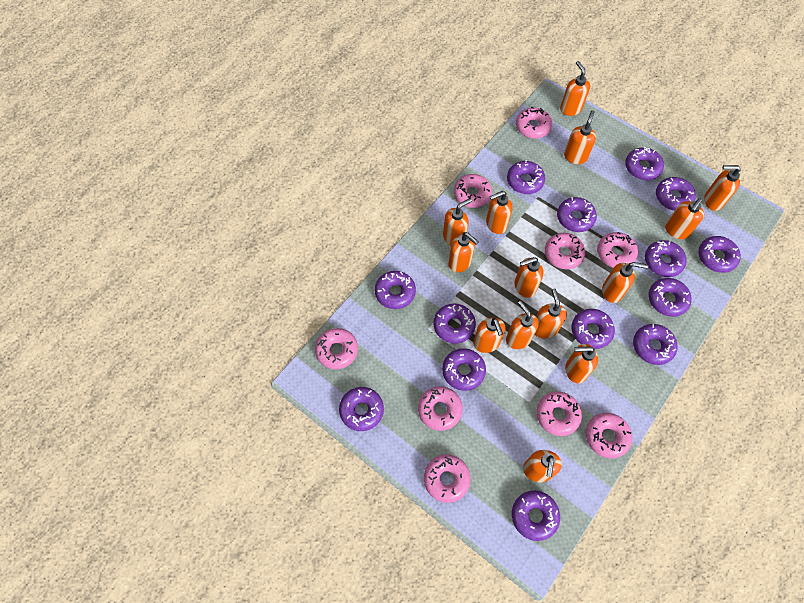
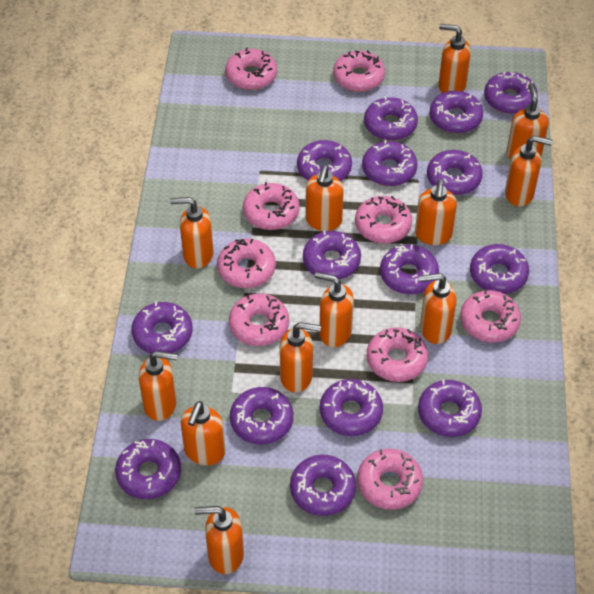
orange soap dispenser: [443,198,472,246] [449,232,479,272] [473,317,505,353] [486,191,512,234] [506,301,539,349] [514,257,543,298] [523,450,562,483] [535,289,567,339] [560,61,590,116] [564,110,596,164] [565,344,598,383] [602,262,648,303] [665,198,704,239] [704,165,741,211] = 14 -> [139,351,177,421] [170,197,213,269] [181,401,226,465] [194,506,244,574] [279,322,321,393] [305,165,344,231] [315,272,354,347] [415,179,457,245] [419,273,457,344] [439,24,471,93] [505,136,553,207] [506,83,549,160] = 12
purple donut: [339,387,384,431] [375,271,416,309] [433,303,476,344] [442,348,486,391] [507,160,545,194] [512,490,560,541] [557,197,597,232] [571,309,615,349] [625,147,664,180] [633,324,678,365] [645,240,687,277] [649,278,692,317] [656,177,696,211] [698,236,741,273] = 14 -> [115,439,181,499] [132,302,193,353] [230,387,293,444] [290,455,356,516] [297,140,352,181] [303,230,361,279] [320,379,383,436] [362,140,418,186] [364,96,418,140] [380,244,439,294] [418,380,482,437] [427,150,483,195] [430,91,483,134] [470,244,529,294] [484,71,538,114] = 15

